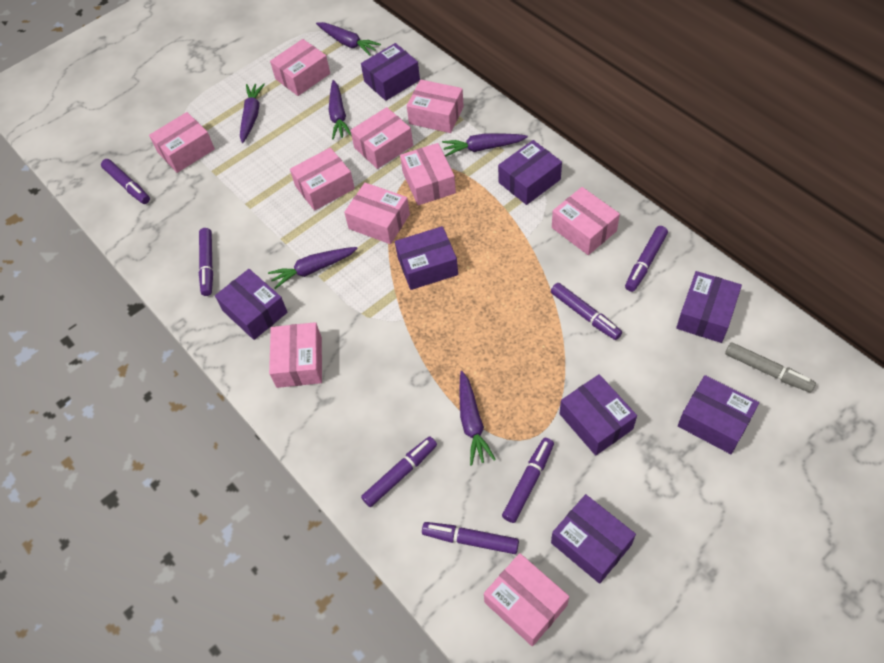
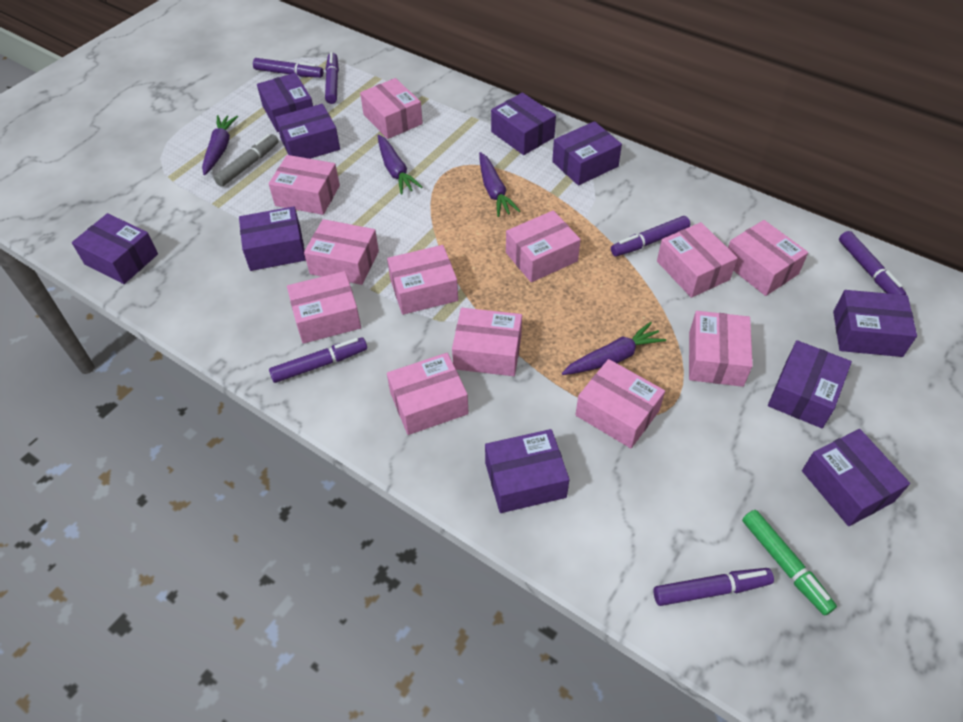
green marker: none = 0 -> [742,510,837,615] = 1
pink box: [149,112,215,173] [269,322,322,388] [270,39,330,96] [290,148,355,211] [344,183,410,244] [350,107,413,169] [400,143,456,205] [407,80,464,133] [484,553,569,646] [552,187,620,255] = 10 -> [269,155,340,215] [287,271,361,344] [304,219,379,285] [360,78,423,139] [387,245,458,315] [387,353,469,435] [452,308,522,376] [506,210,581,282] [576,359,665,448] [657,222,738,298] [689,311,753,387] [728,220,808,296] = 12
purple box: [215,269,288,340] [361,43,420,101] [395,226,458,290] [498,140,562,205] [551,494,636,584] [559,374,637,456] [676,271,742,343] [678,375,759,454] = 8 -> [72,213,158,284] [239,206,306,271] [257,73,313,132] [275,104,340,159] [485,429,569,513] [491,92,556,155] [552,121,622,185] [768,340,852,428] [802,429,910,526] [833,290,917,357] = 10
purple carrot: [240,84,265,143] [268,247,358,289] [316,22,381,56] [329,80,352,139] [442,133,528,157] [460,371,496,466] = 6 -> [202,115,238,175] [378,135,422,195] [479,152,520,217] [562,322,666,375] = 4
purple marker: [101,159,150,204] [199,228,213,296] [361,437,437,507] [422,522,519,554] [502,438,554,523] [551,283,622,340] [625,226,668,292] = 7 -> [253,58,323,78] [269,338,367,383] [325,52,339,104] [611,216,690,257] [653,568,774,606] [839,231,907,295] = 6

